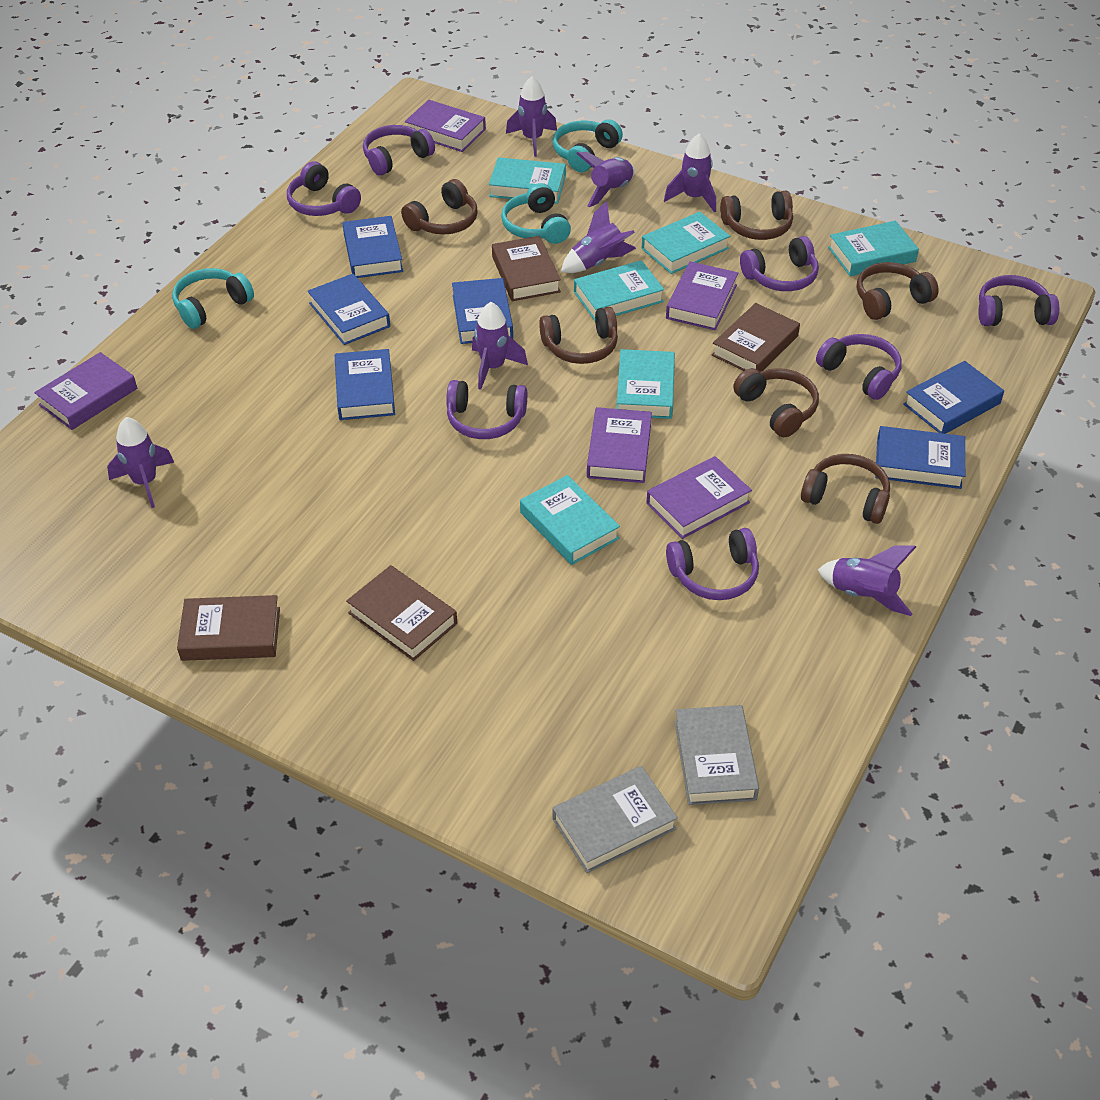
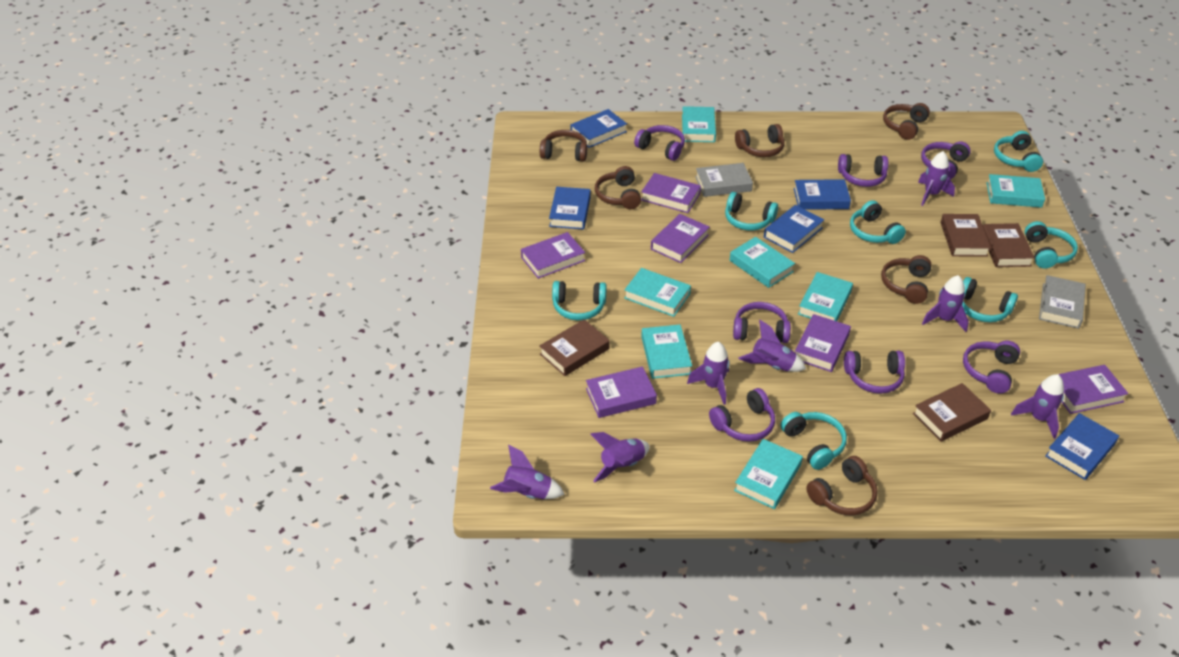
blue book: [307,274,390,345] [335,349,395,420] [343,216,403,278] [452,278,513,344] [875,426,965,489] [903,361,1004,434] = 6 -> [549,187,591,230] [570,109,627,148] [764,205,824,253] [794,179,851,210] [1045,413,1119,480] = 5
purple book: [34,352,137,430] [405,100,486,152] [587,407,652,483] [646,456,752,539] [666,261,738,330] = 5 -> [521,232,585,279] [586,366,657,418] [641,173,701,213] [651,214,710,263] [795,314,851,372] [1058,365,1129,414] = 6
turquoise book: [489,157,566,204] [520,475,620,565] [574,260,664,321] [617,349,675,419] [642,212,730,274] [828,221,919,276] = 6 -> [624,268,691,317] [641,324,692,379] [682,106,716,142] [730,237,795,288] [734,439,803,509] [798,272,853,321] [986,174,1045,208] = 7
turquoise headphones: [172,268,254,329] [501,183,571,244] [553,119,623,172] = 3 -> [552,281,606,321] [725,192,778,230] [781,412,847,470] [850,200,906,244] [962,277,1018,322] [994,131,1043,172] [1025,221,1078,269] = 7

